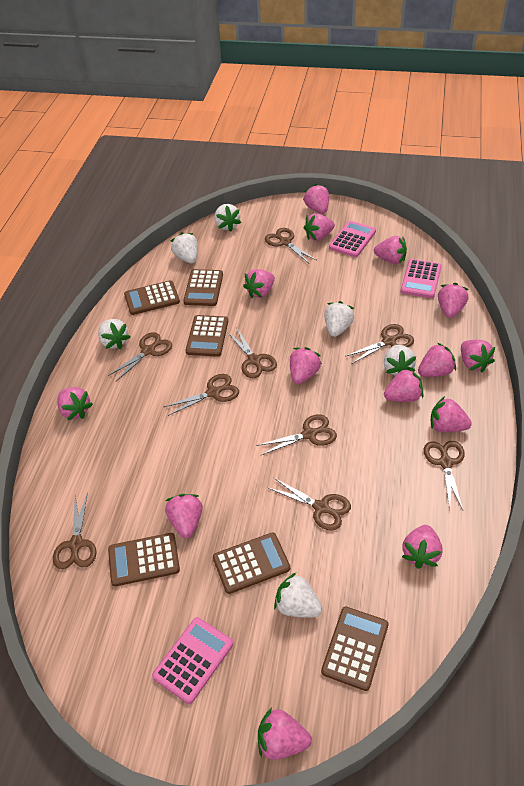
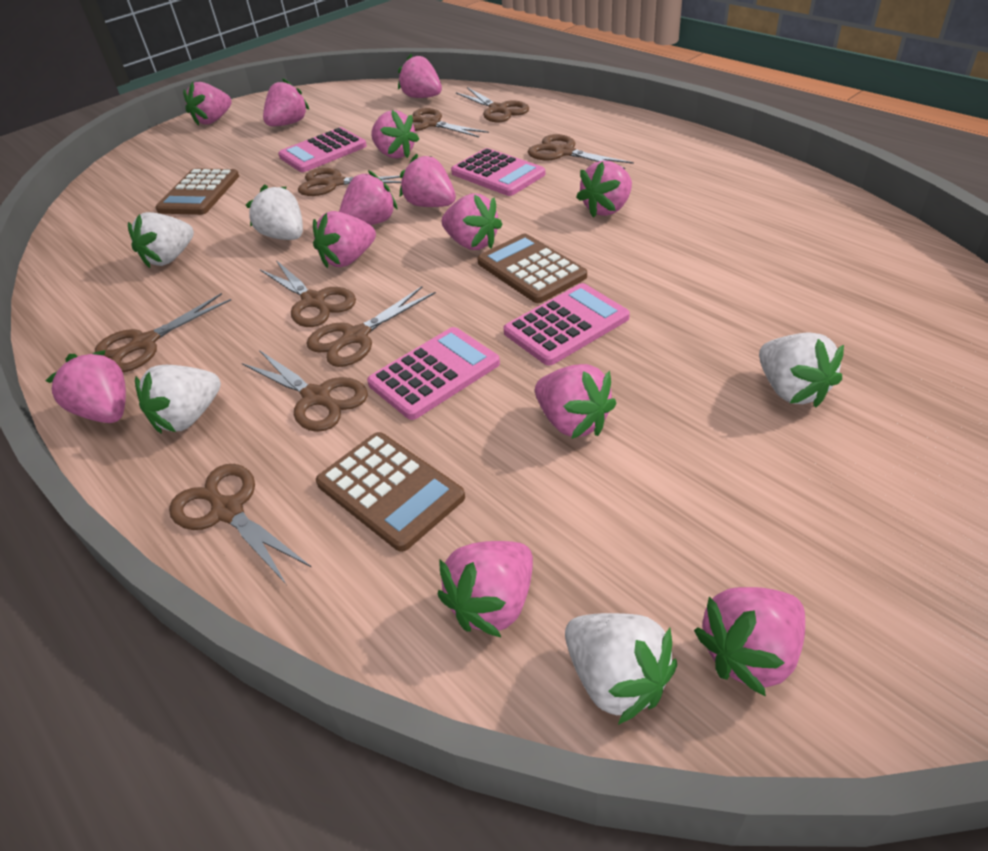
brown calculator: [108,533,180,587] [124,281,180,315] [183,269,223,306] [186,315,228,357] [213,533,290,594] [321,607,389,691] = 6 -> [155,168,239,215] [316,432,465,552] [477,234,587,303] = 3
pink calculator: [152,617,233,704] [329,221,376,257] [400,259,442,298] = 3 -> [278,127,367,172] [367,327,500,420] [451,148,545,196] [503,283,630,366] = 4
pink strawberry: [57,387,93,420] [165,494,203,538] [243,269,275,298] [258,708,312,760] [290,347,322,384] [303,184,329,214] [304,213,335,241] [374,236,407,264] [384,368,423,402] [402,525,443,569] [418,343,456,377] [431,396,472,432] [438,283,469,318] [461,340,495,373] = 14 -> [45,350,126,423] [183,82,232,126] [263,78,310,126] [313,211,376,268] [339,170,398,225] [371,110,419,158] [398,54,442,98] [400,154,456,207] [437,541,533,638] [442,194,503,250] [535,364,616,439] [576,161,632,218] [694,587,805,696] = 13
white strawberry: [98,319,130,349] [171,232,198,263] [214,204,241,232] [274,573,322,617] [324,301,354,337] [384,345,416,376] = 6 -> [128,212,194,268] [135,365,221,434] [246,184,303,240] [565,613,677,725] [759,332,844,408] = 5

